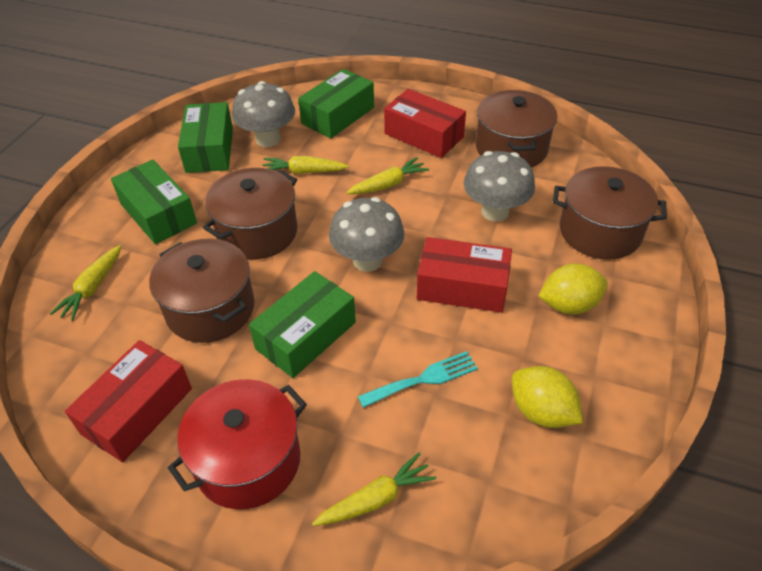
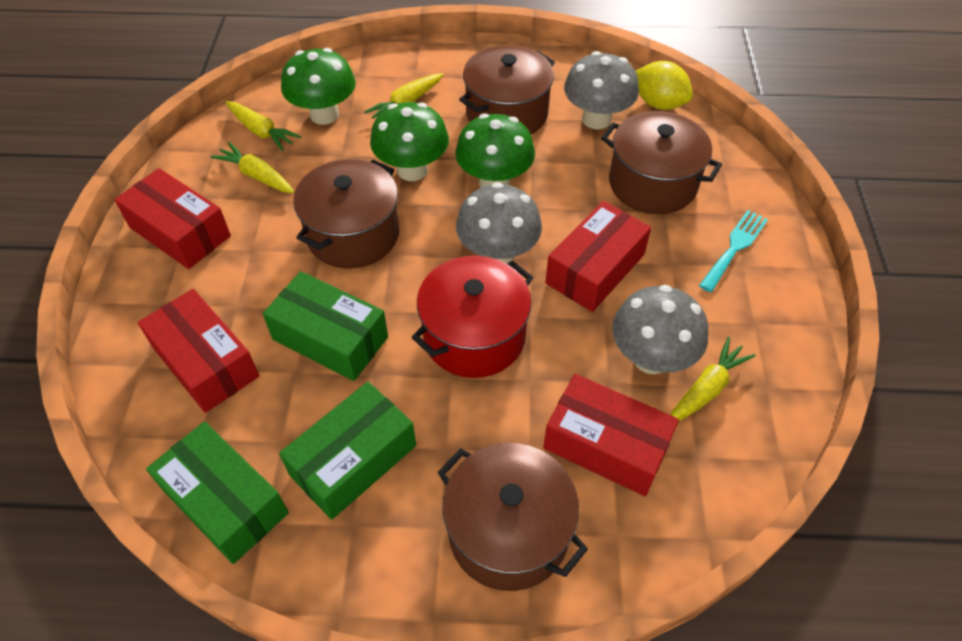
green box: [111,160,197,244] [178,102,233,173] [249,271,356,378] [298,69,374,138] = 4 -> [146,422,289,564] [263,271,388,381] [279,382,416,520] = 3
green mushroom: none = 0 -> [281,48,356,125] [370,102,449,181] [455,113,535,188] = 3
red box: [65,340,192,462] [384,89,466,158] [417,237,512,313] = 3 -> [115,168,231,269] [138,289,259,413] [543,374,679,496] [545,201,651,312] = 4
yellow lemon: [512,366,583,428] [538,263,608,315] = 2 -> [636,61,693,110] = 1

